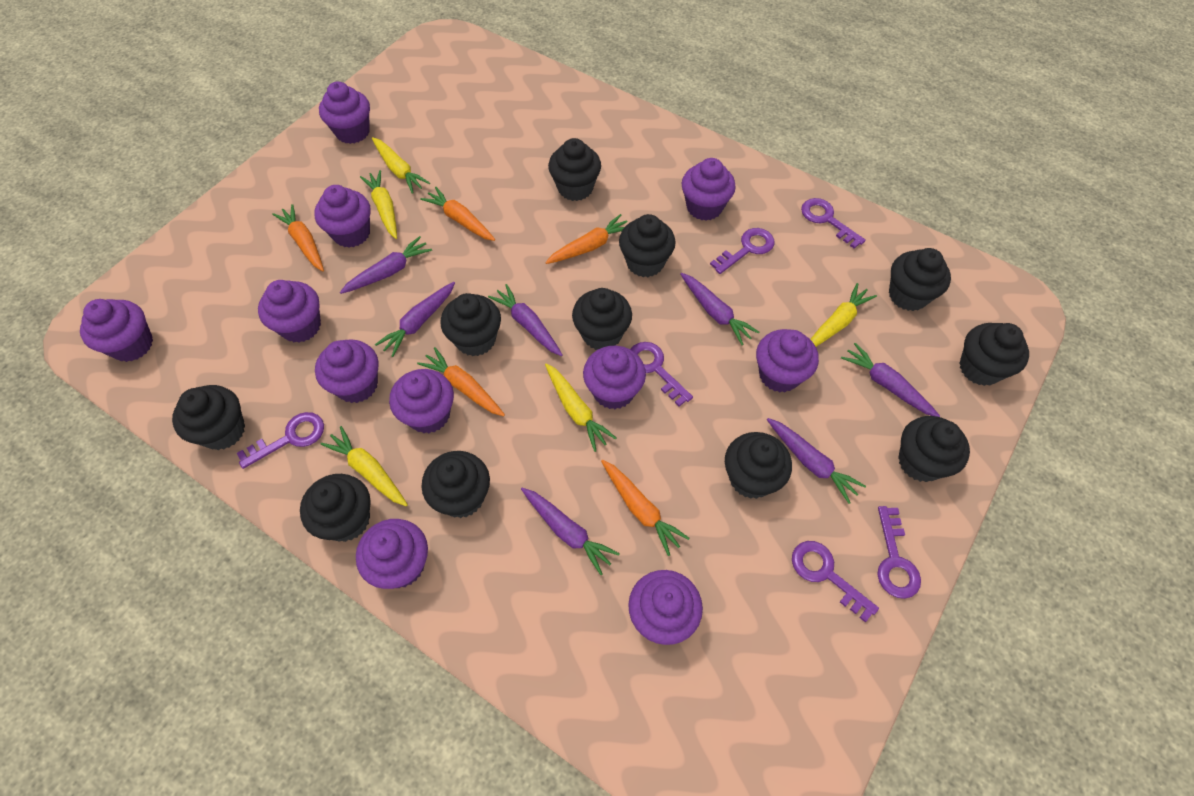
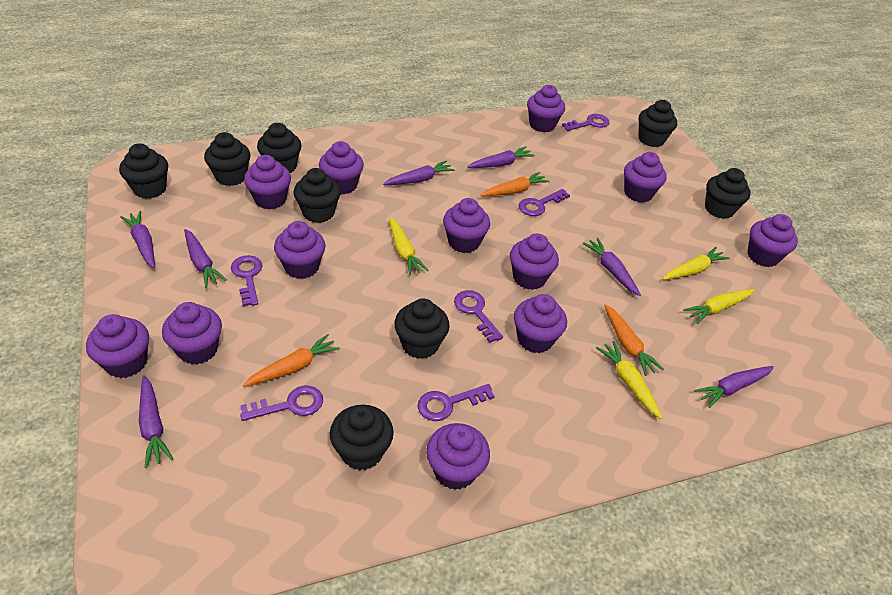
black cupcake: [172,385,245,450] [300,474,371,542] [421,451,490,518] [440,293,501,356] [548,138,601,201] [572,288,632,350] [619,214,676,277] [725,432,792,499] [889,248,951,311] [898,416,970,482] [959,323,1029,386] = 11 -> [119,143,168,199] [204,132,251,186] [257,123,302,173] [294,168,341,223] [330,405,394,470] [394,298,449,359] [639,100,677,147] [705,168,750,219] = 8
orange carrot: [272,204,324,271] [417,347,505,416] [420,187,495,241] [545,214,627,264] [601,460,690,556] = 5 -> [243,334,340,387] [481,172,550,196] [604,304,664,376] = 3
purple cupcake: [80,299,153,362] [258,280,321,343] [314,185,371,248] [315,339,379,403] [319,81,370,144] [356,519,428,589] [389,369,454,433] [583,346,646,409] [628,570,703,645] [682,158,736,221] [756,329,819,392] = 11 -> [86,314,149,378] [162,302,222,364] [244,155,291,209] [274,221,326,279] [319,141,364,195] [426,423,490,490] [443,198,490,253] [510,234,559,290] [514,294,567,353] [527,85,565,133] [624,152,667,203] [747,214,798,267] = 12
yellow carrot: [321,426,408,506] [360,170,397,239] [372,137,430,194] [545,363,616,452] [810,283,877,347] = 5 -> [389,217,428,275] [596,341,663,419] [663,247,730,280] [683,289,754,324] = 4

